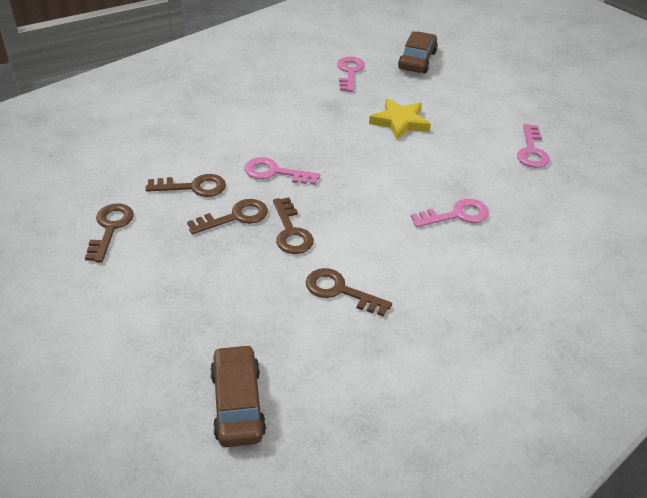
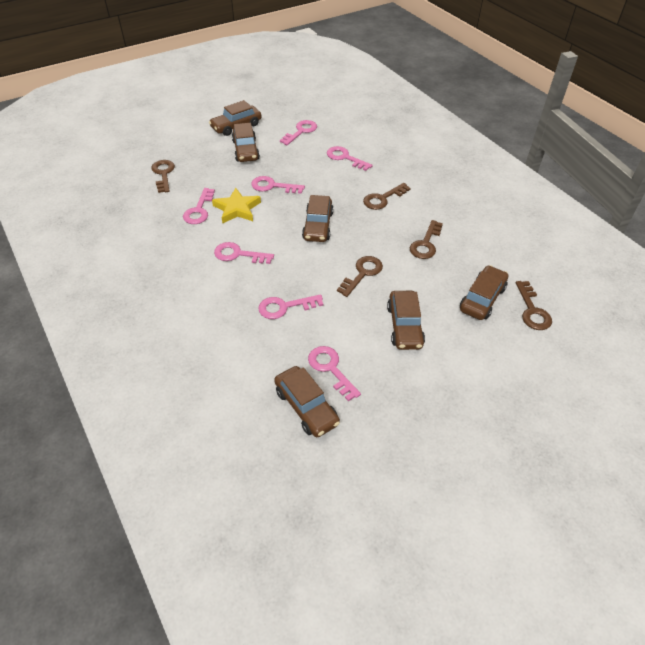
brown car: [210,344,266,447] [398,31,438,73] = 2 -> [209,100,262,136] [232,123,260,162] [274,366,340,437] [302,195,334,242] [387,291,425,350] [460,265,508,320] = 6
pink key: [244,157,320,185] [337,57,365,92] [411,199,489,227] [517,124,550,168] = 4 -> [183,188,215,224] [214,242,274,264] [251,176,305,194] [258,294,323,319] [280,120,317,145] [308,346,361,401] [327,146,373,171] = 7

